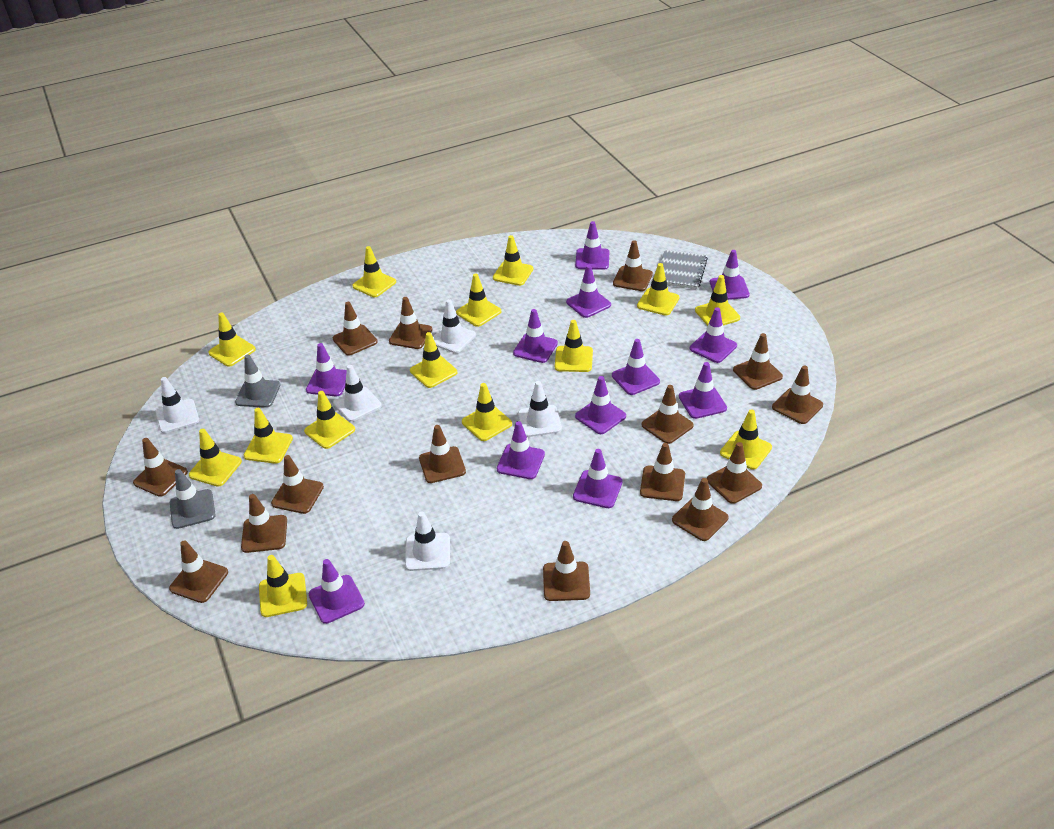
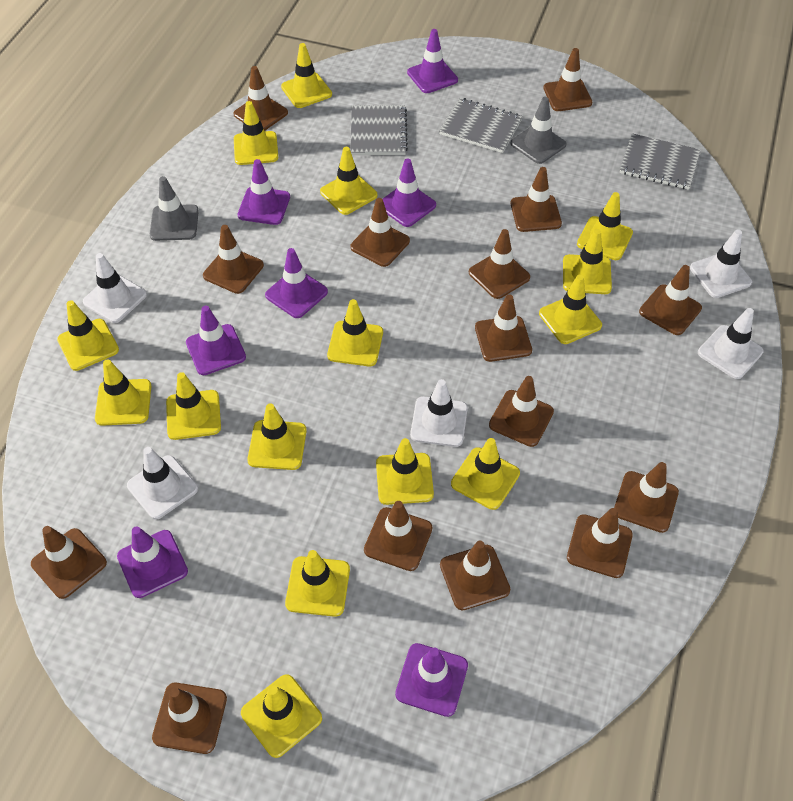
grey notebook: [661,250,708,289] = 1 -> [350,105,408,155] [439,98,523,153] [620,133,701,190] = 3
purple traffic cone: [306,343,347,396] [309,559,365,624] [497,421,545,479] [513,309,558,363] [566,265,611,318] [573,449,623,508] [575,221,609,270] [575,376,626,434] [612,339,660,395] [679,362,727,419] [690,307,737,363] [710,250,750,300] = 12 -> [117,526,188,598] [186,306,246,375] [238,159,290,225] [265,248,328,318] [383,159,436,227] [395,643,468,717] [407,29,458,93] = 7
yellow traffic cone: [189,429,242,487] [208,312,256,367] [244,408,293,464] [259,555,307,617] [304,391,355,449] [352,246,396,297] [410,332,457,388] [456,273,501,327] [462,383,512,441] [493,235,533,286] [555,320,593,372] [637,263,679,316] [695,275,740,326] [720,409,772,470] = 14 -> [57,300,119,371] [95,359,151,426] [166,372,221,440] [234,101,278,165] [241,674,322,758] [247,403,307,470] [281,43,332,108] [285,550,350,617] [320,147,378,215] [327,299,383,366] [376,438,434,505] [451,438,520,510] [539,275,602,344] [563,229,612,294] [577,192,633,260] = 15

